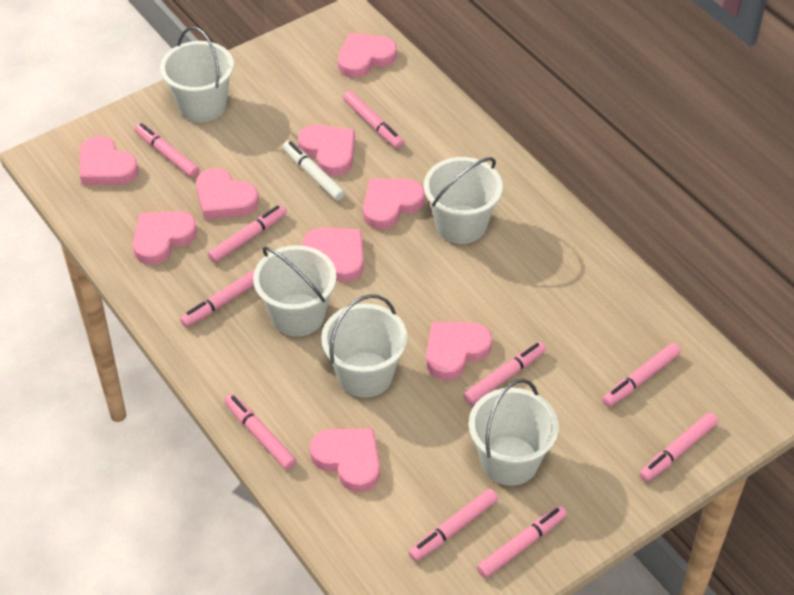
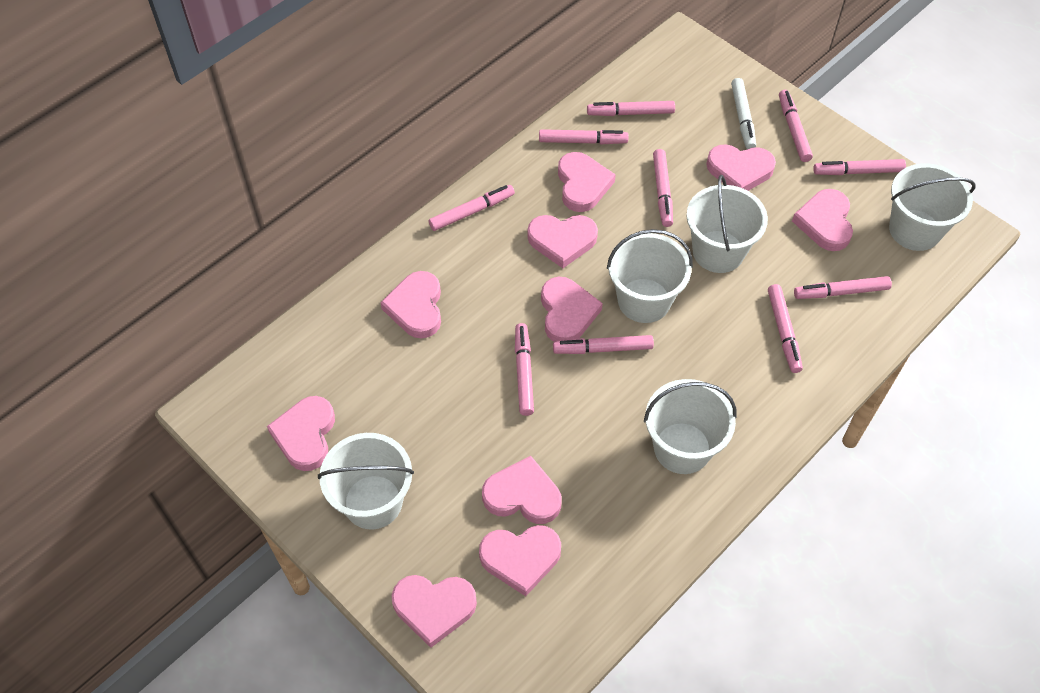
pink heart: [80,136,139,185] [133,211,197,265] [196,168,259,219] [298,125,355,176] [303,227,364,282] [310,429,380,492] [338,33,397,78] [363,178,425,229] [426,322,492,380] = 9 -> [267,396,335,471] [380,271,441,339] [392,575,477,648] [479,525,561,596] [482,456,561,524] [527,215,598,268] [541,277,603,342] [558,152,616,212] [706,144,776,191] [792,189,853,251] = 10

